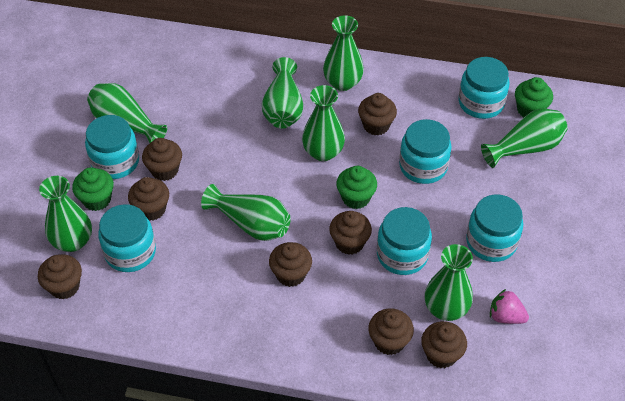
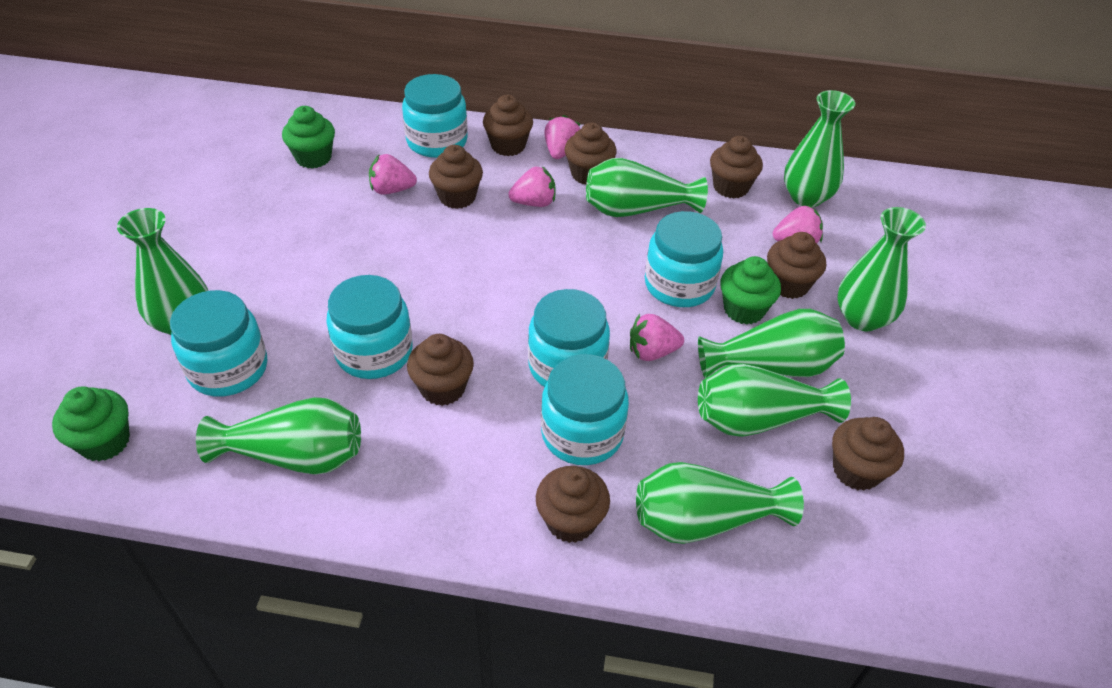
pink strawberry: [490,289,529,324] = 1 -> [369,154,417,195] [508,166,556,207] [544,115,581,159] [630,314,684,361] [773,205,823,243] = 5

